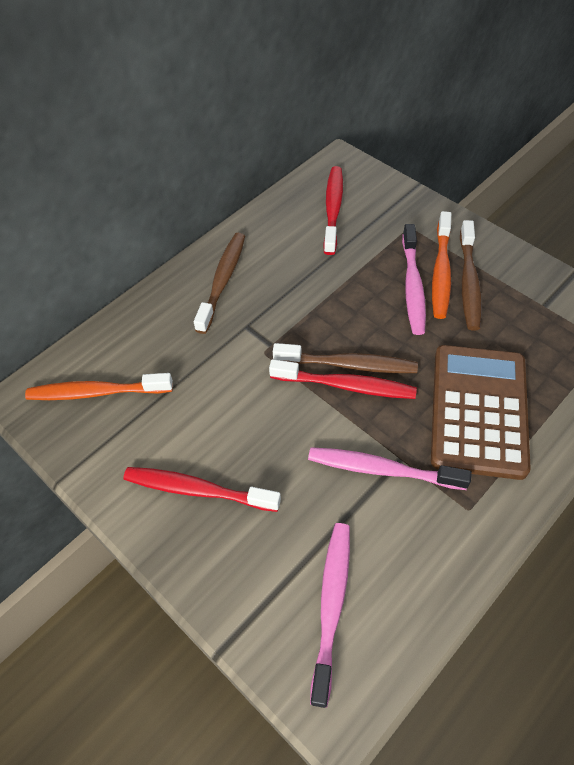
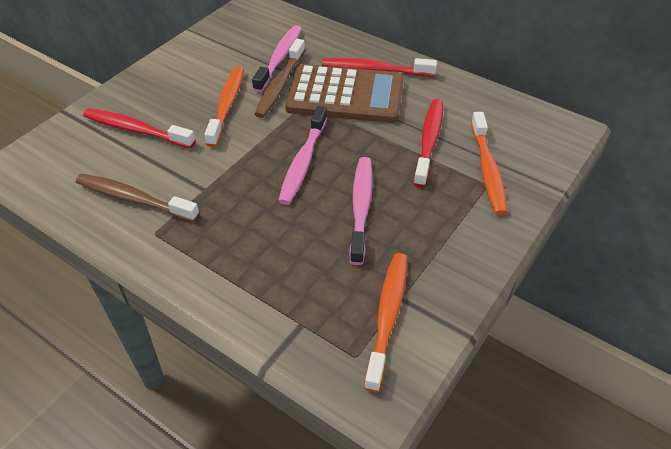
brown toothbrush: [194,233,245,334] [273,343,418,373] [460,220,482,331] = 3 -> [76,174,199,222] [254,39,305,118] = 2
orange toothbrush: [25,373,173,400] [432,211,451,319] = 2 -> [204,66,244,147] [364,253,407,392] [471,112,507,215] = 3

